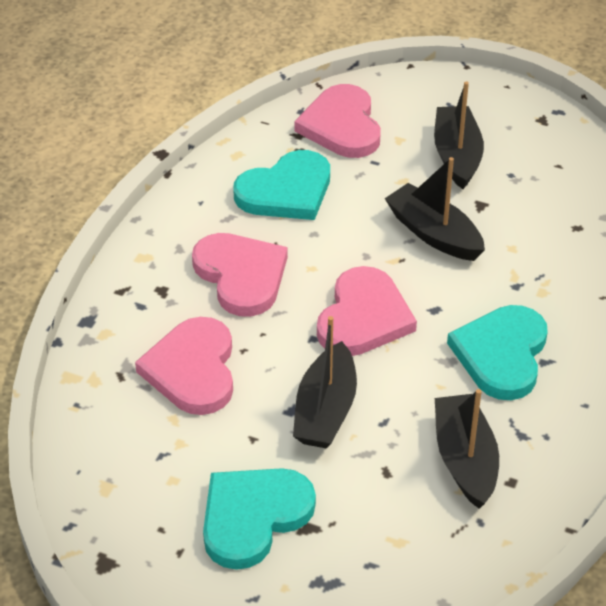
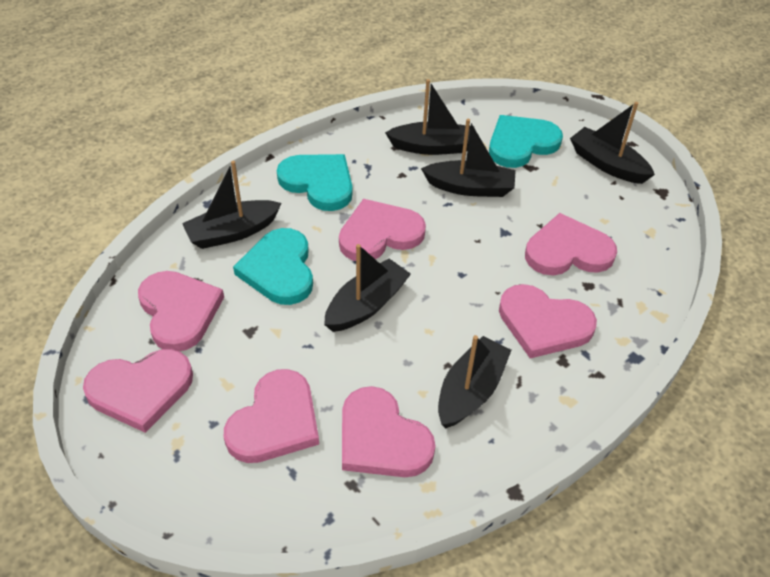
black boat: [293,316,357,448] [385,157,485,261] [434,82,484,189] [435,389,499,509] = 4 -> [182,161,282,249] [324,244,411,332] [385,79,474,155] [421,119,516,197] [438,335,512,428] [570,102,655,184] = 6
pink heart: [135,317,233,415] [192,233,288,317] [294,84,381,158] [317,266,417,356] = 4 -> [83,349,193,433] [138,271,224,351] [224,369,319,463] [339,199,426,261] [342,386,435,477] [499,284,597,358] [525,213,617,275] = 7

